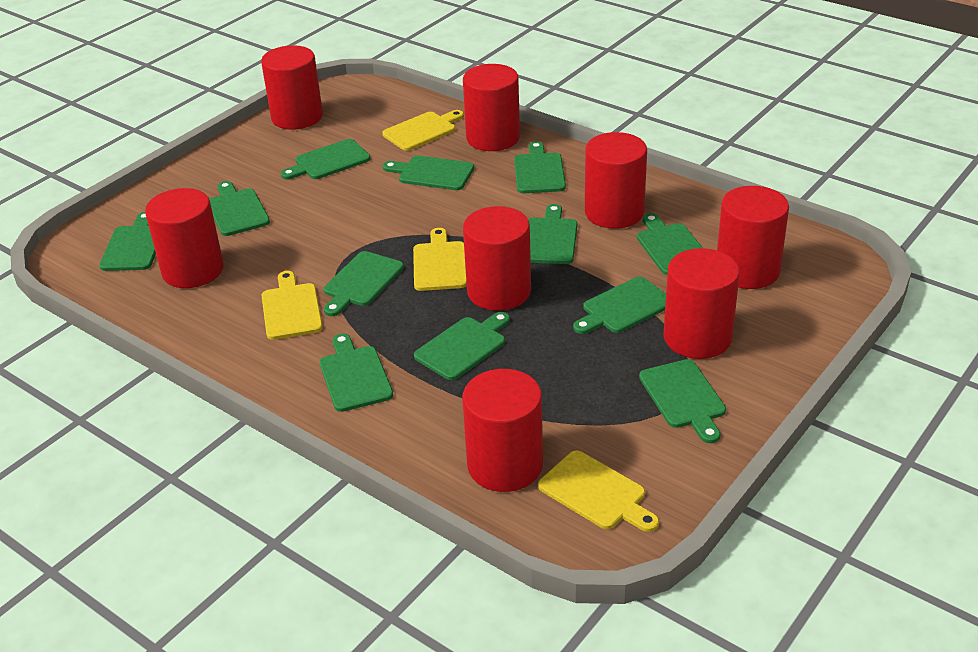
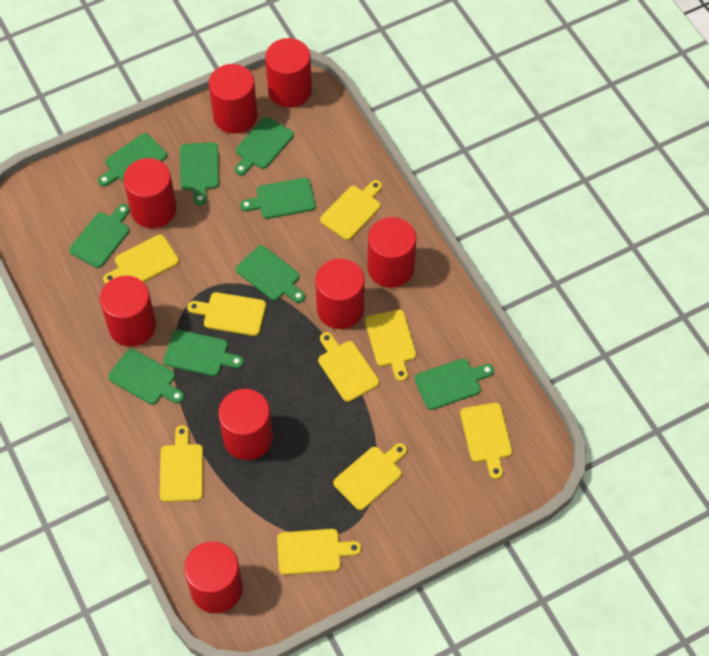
green cutting board: [99,212,156,271] [209,181,270,236] [281,139,371,179] [319,333,393,412] [324,251,404,316] [383,156,474,190] [414,312,510,380] [514,141,566,193] [528,204,577,264] [573,277,666,334] [637,213,703,275] [639,359,726,443] = 12 -> [69,204,130,268] [98,133,167,186] [108,348,184,405] [163,330,244,376] [180,142,219,206] [235,117,294,175] [236,245,305,303] [240,178,316,219] [414,358,494,410] = 9
yellow cutting board: [261,271,323,340] [382,110,464,151] [413,228,467,291] [538,451,659,532] = 4 -> [103,234,179,284] [160,425,203,502] [187,292,266,336] [277,529,362,575] [318,332,379,402] [320,180,382,240] [333,443,407,510] [365,309,416,381] [460,403,512,479] = 9

